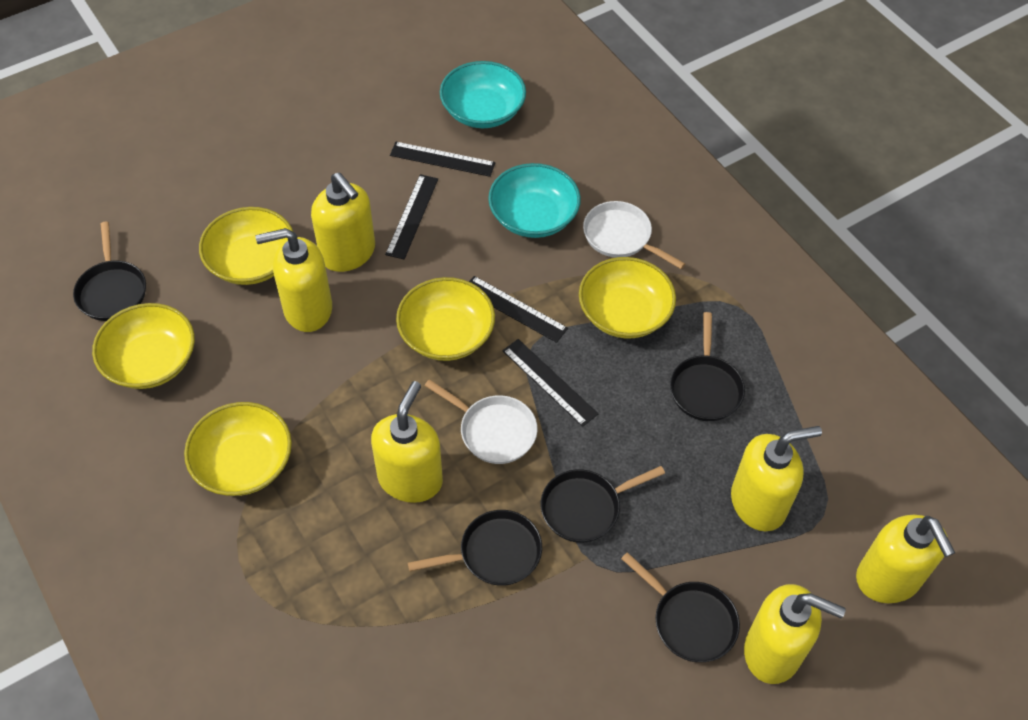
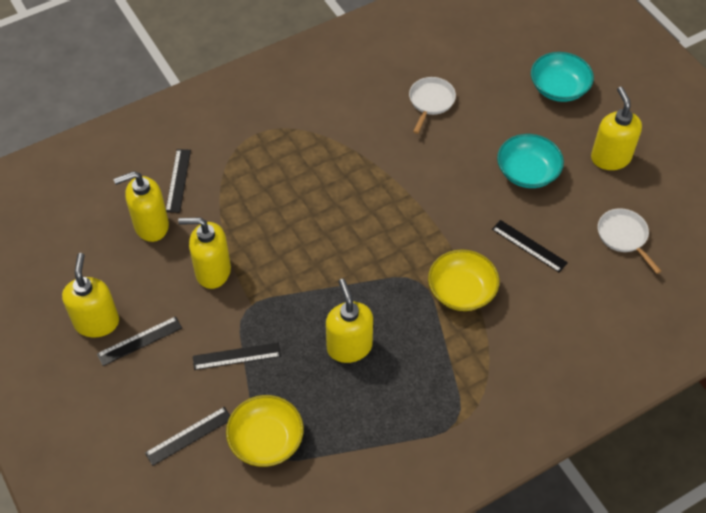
black pan: [73,222,146,321] [408,510,542,586] [541,466,665,543] [621,552,740,662] [670,312,745,421] = 5 -> none = 0
black ruler: [385,174,438,259] [390,142,495,177] [469,276,568,343] [502,339,598,427] = 4 -> [97,316,182,366] [145,407,230,466] [166,149,191,213] [193,343,281,370] [492,220,568,273] = 5
yellow bowl: [92,303,195,389] [184,402,292,496] [199,207,293,285] [396,277,495,361] [579,257,676,339] = 5 -> [226,395,304,467] [428,249,499,311] = 2
yellow soap dispenser: [255,228,332,332] [311,172,375,272] [371,381,443,503] [731,426,822,531] [744,584,846,684] [856,515,955,603] = 6 -> [62,253,119,338] [114,171,169,242] [178,217,231,289] [326,279,373,363] [591,87,642,170] = 5

